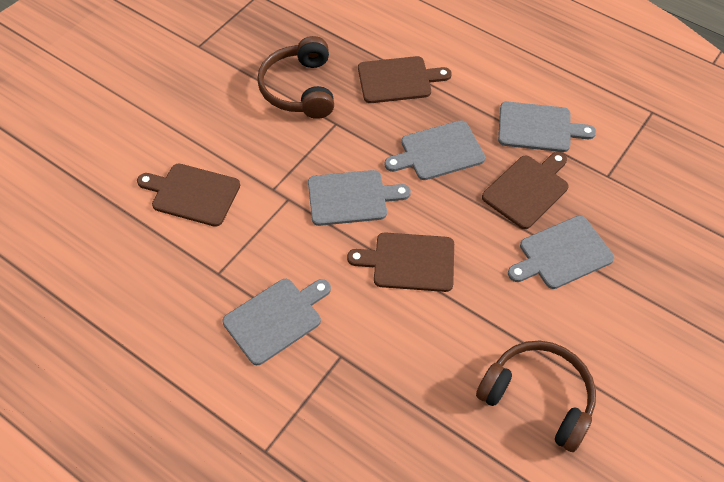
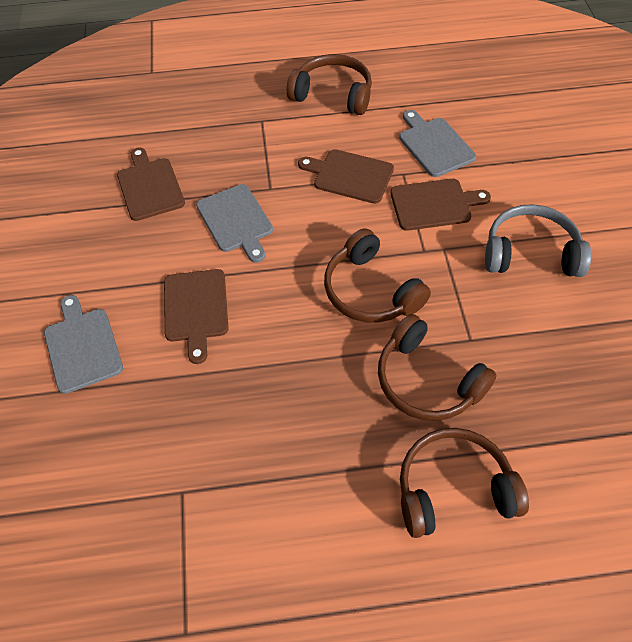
brown headphones: [257,36,334,119] [476,341,596,452] = 2 -> [287,54,372,115] [324,228,431,322] [378,314,497,421] [400,428,529,538] = 4
grey cutting board: [223,279,331,365] [308,170,411,226] [384,120,485,180] [498,101,596,152] [508,216,614,289] = 5 -> [44,295,123,394] [196,184,273,263] [399,110,476,177] = 3
grey headphones: none = 0 -> [485,204,591,277] = 1

